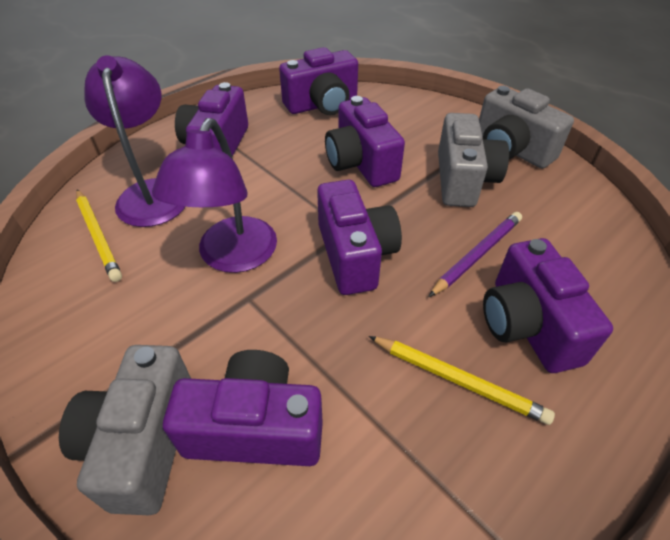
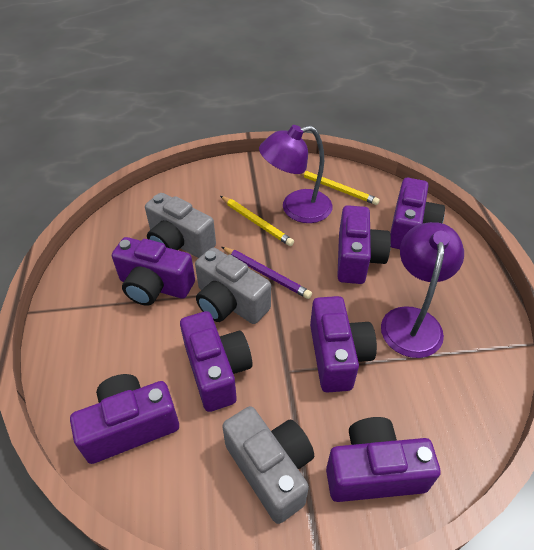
purple camera: [163,350,323,466] [175,82,248,157] [279,47,358,115] [317,180,402,295] [325,96,405,187] [483,238,613,373] = 6 -> [70,374,179,464] [112,237,195,306] [180,311,252,412] [310,296,377,393] [326,417,441,502] [337,205,391,284] [390,178,445,249] = 7

